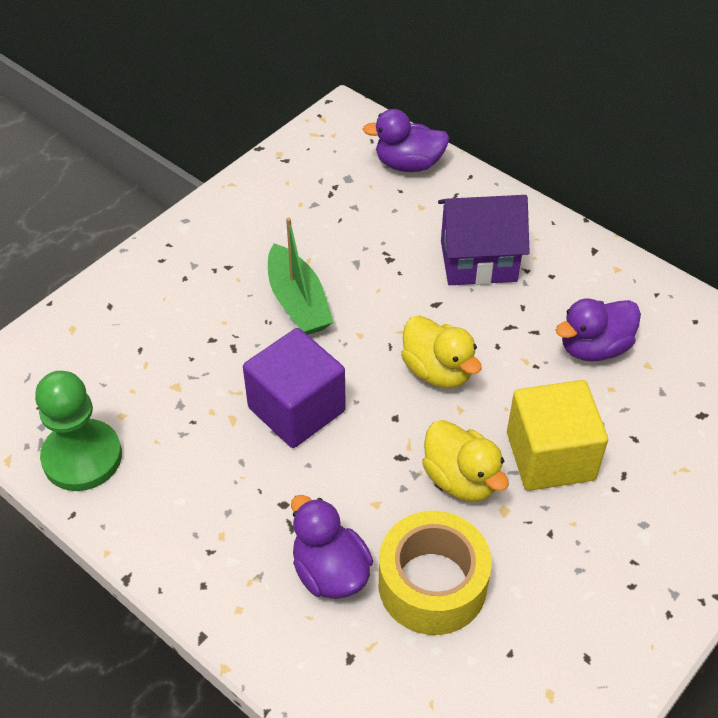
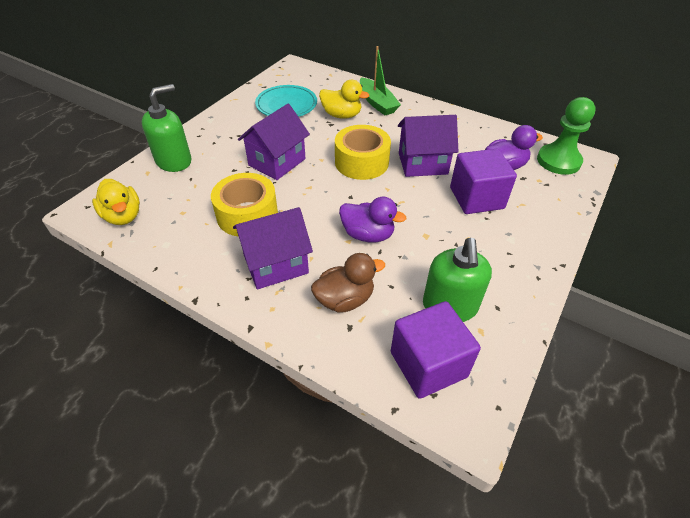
brown duck: none = 0 -> [311,253,385,313] = 1
green soap dispenser: none = 0 -> [142,84,192,172] [423,238,492,322] = 2
purple cube: [243,328,346,448] = 1 -> [391,301,481,399] [450,149,517,214] = 2
purple duck: [291,495,373,599] [363,109,449,172] [556,299,641,362] = 3 -> [339,197,406,243] [485,125,543,170] = 2
purple house: [438,195,530,285] = 1 -> [233,207,313,289] [238,104,310,180] [398,115,459,177] = 3
turquoise plate: none = 0 -> [255,85,317,117] = 1
yellow cube: [507,380,608,491] = 1 -> none = 0
yellow tape: [379,511,492,635] = 1 -> [211,173,278,237] [335,125,391,180] = 2

